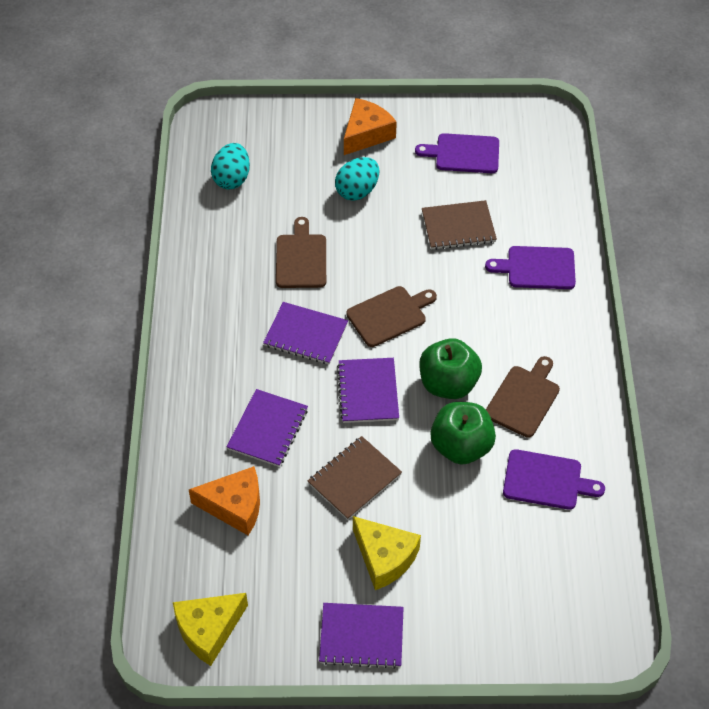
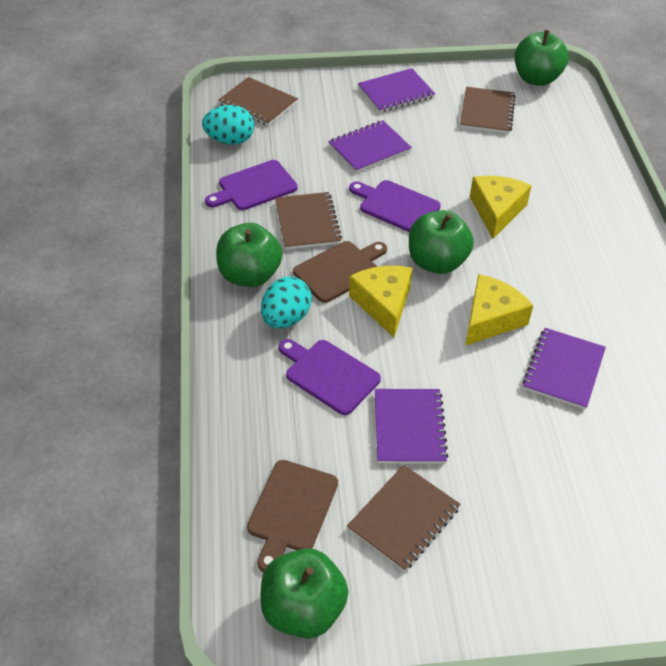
brown cutting board: [276,217,326,288] [346,286,437,347] [486,356,560,438] = 3 -> [247,460,338,572] [293,241,387,303] = 2
brown notebook: [308,436,402,520] [422,200,497,250] = 2 -> [218,77,298,126] [275,192,342,250] [347,465,461,571] [460,87,516,134] = 4
green apple: [420,338,482,399] [430,402,496,465] = 2 -> [216,223,282,287] [261,548,349,639] [409,210,474,274] [515,30,569,86] = 4
orange cheese: [189,466,260,535] [344,98,397,155] = 2 -> none = 0
yellow cheese: [173,593,248,666] [353,516,421,590] = 2 -> [349,266,412,337] [465,274,533,346] [470,176,532,239] = 3

